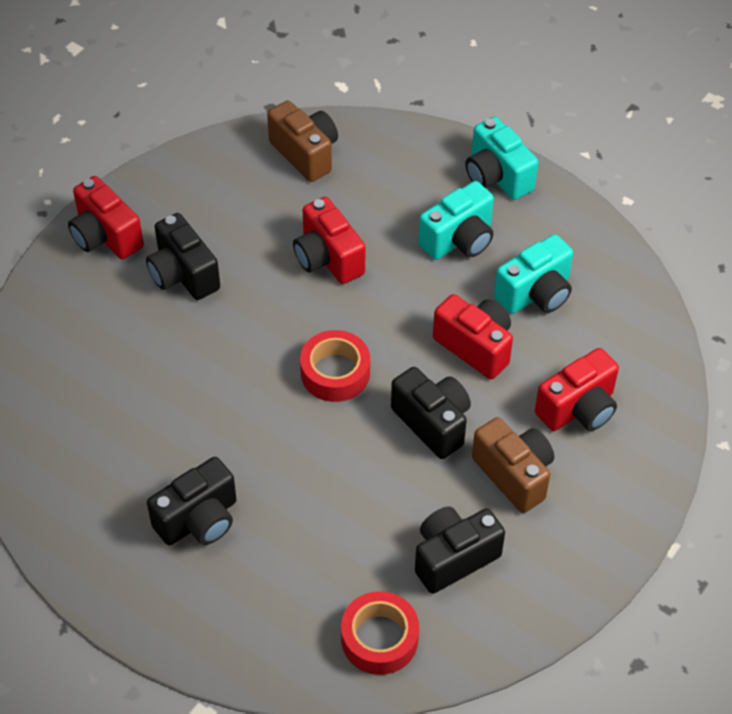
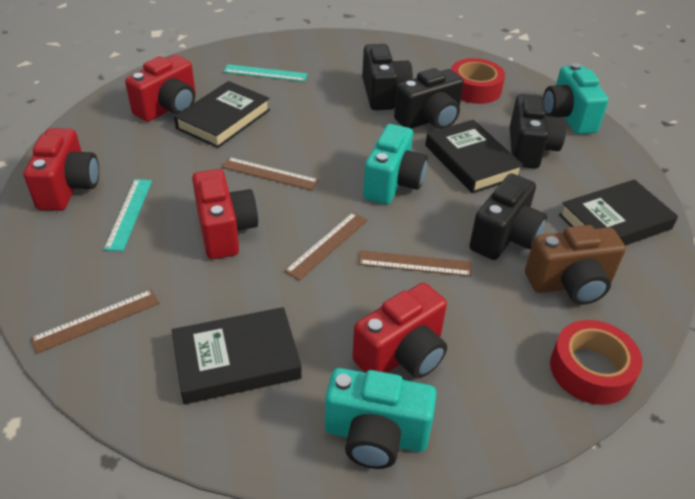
black book: none = 0 -> [172,307,302,404] [174,81,270,148] [425,120,524,193] [559,179,678,246] = 4
brown camera: [267,101,338,182] [472,417,554,513] = 2 -> [525,225,626,305] = 1
brown ruler: none = 0 -> [30,290,159,354] [221,157,319,191] [284,212,368,281] [358,250,472,276] = 4
turquoise ruler: none = 0 -> [104,179,152,251] [223,64,308,82] = 2

